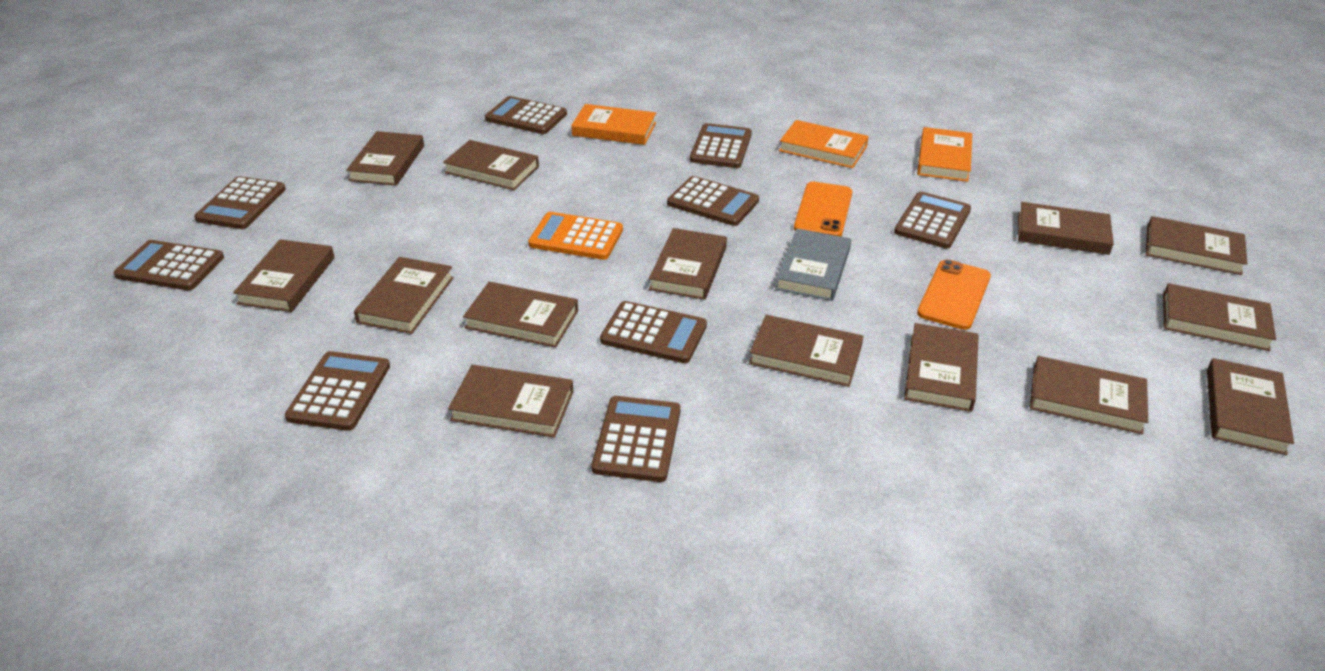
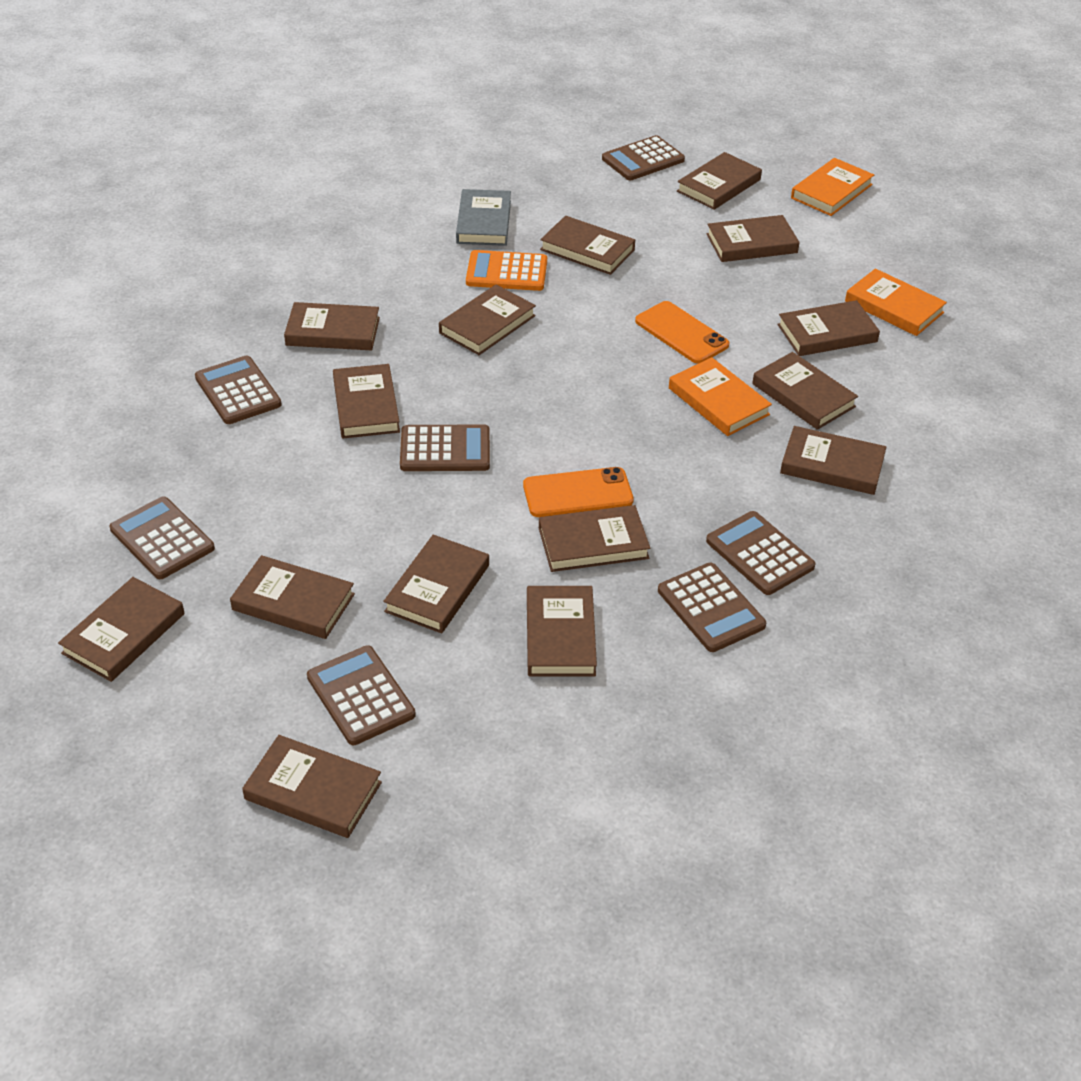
brown book: [233,239,335,312] [346,131,424,186] [354,257,454,334] [443,140,539,190] [448,365,573,438] [463,282,578,348] [649,228,727,300] [749,315,863,387] [904,323,979,412] [1018,202,1114,255] [1030,356,1148,434] [1146,216,1247,275] [1163,283,1276,351] [1207,358,1294,455] = 14 -> [58,577,185,682] [230,555,355,639] [242,735,382,838] [284,302,380,350] [333,364,400,438] [383,535,489,633] [439,285,536,355] [527,586,597,676] [539,505,650,572] [540,216,635,275] [677,152,762,210] [707,215,800,262] [752,352,858,430] [777,300,880,356] [780,426,886,495] = 15
brown calculator: [114,240,224,290] [194,176,286,229] [285,351,390,431] [485,96,567,134] [591,396,681,482] [600,301,707,363] [667,176,759,226] [690,123,752,168] [894,192,971,249] = 9 -> [109,497,215,579] [195,356,282,424] [307,645,416,745] [400,424,490,471] [602,135,685,180] [658,563,766,652] [706,511,816,595] = 7

